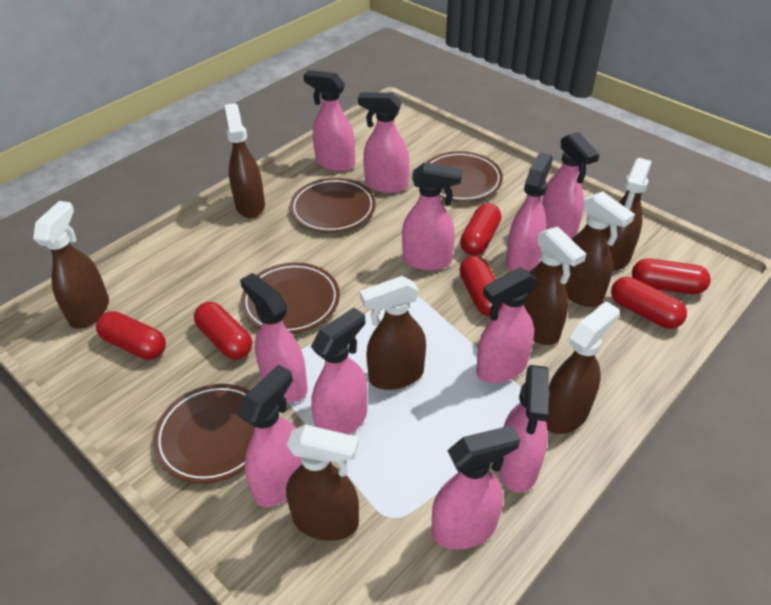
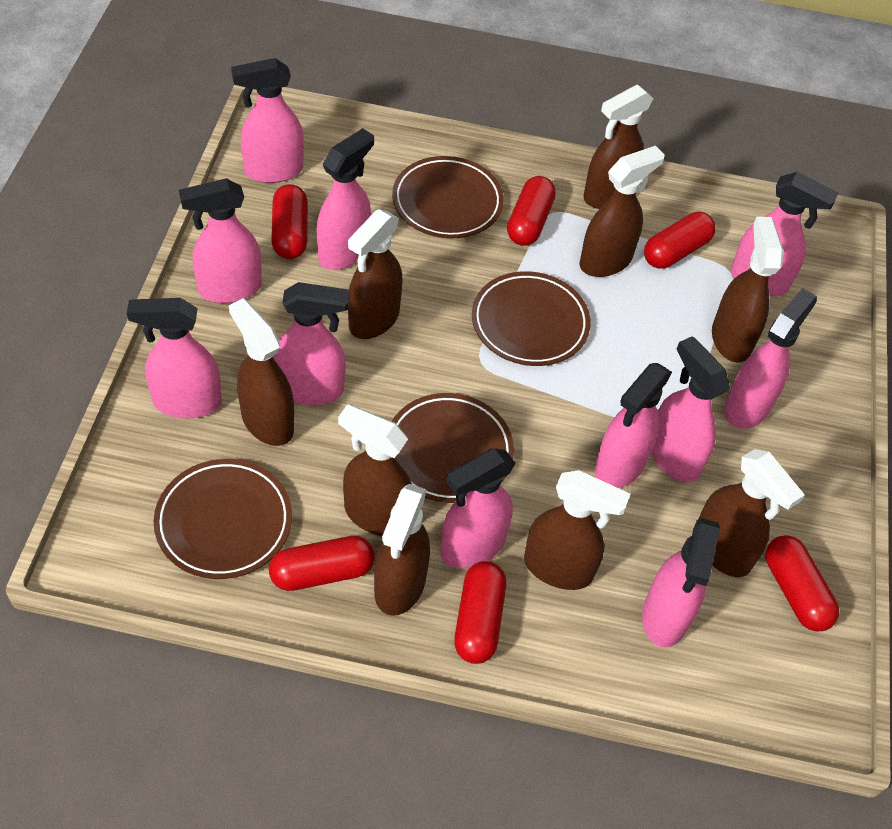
brown spray bottle: [33,201,109,329] [225,103,265,218] [286,424,359,541] [360,276,426,390] [524,227,586,345] [546,301,620,434] [560,191,635,307] [606,158,651,271] = 8 -> [229,298,294,446] [338,404,412,536] [348,209,403,339] [374,484,430,616] [524,470,630,590] [579,146,665,277] [583,85,654,209] [699,449,805,577] [712,217,783,363] = 9

